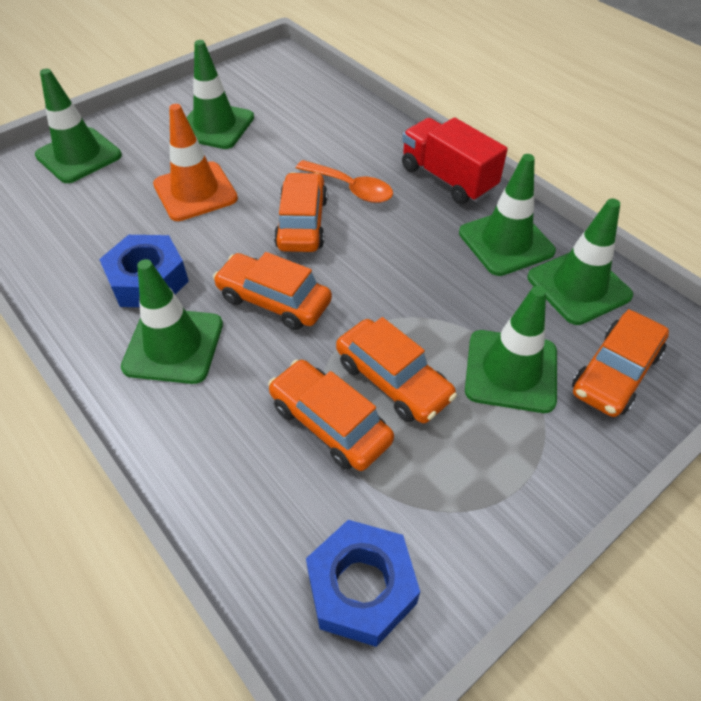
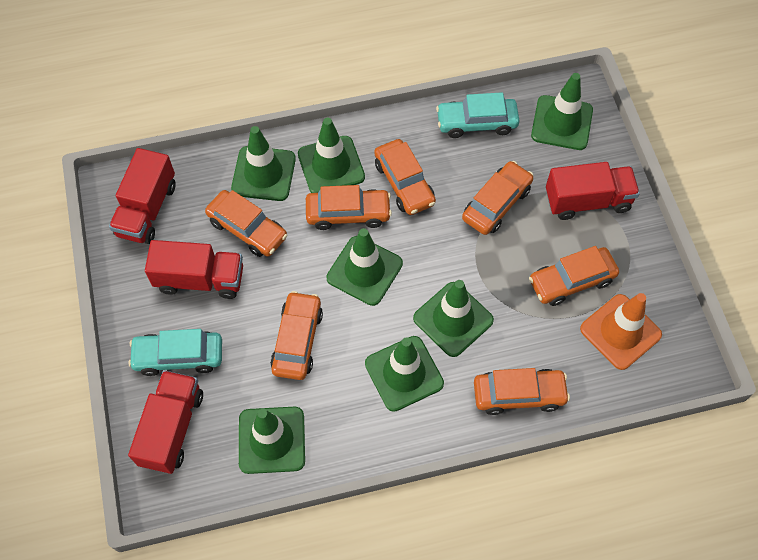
blue nut: [99,235,189,307] [306,520,420,647] = 2 -> none = 0
green traffic cone: [35,69,122,183] [121,259,223,384] [186,40,254,149] [459,154,556,276] [465,286,557,413] [527,198,633,325] = 6 -> [231,126,296,201] [239,407,305,474] [298,118,365,193] [327,228,403,306] [365,336,444,412] [413,280,494,357] [531,73,593,150] = 7
orange car: [213,252,332,330] [268,359,394,471] [274,172,328,252] [336,317,457,423] [572,309,669,417] = 5 -> [205,190,288,257] [270,291,323,380] [306,185,392,230] [374,139,436,215] [462,161,534,235] [474,368,570,415] [529,246,619,306] = 7
orange spoon: [296,160,393,203] = 1 -> none = 0
red truck: [402,117,508,204] = 1 -> [109,148,176,244] [128,370,203,474] [145,240,243,299] [546,162,640,220] = 4
turquoise car: none = 0 -> [128,329,222,376] [436,92,519,138] = 2

